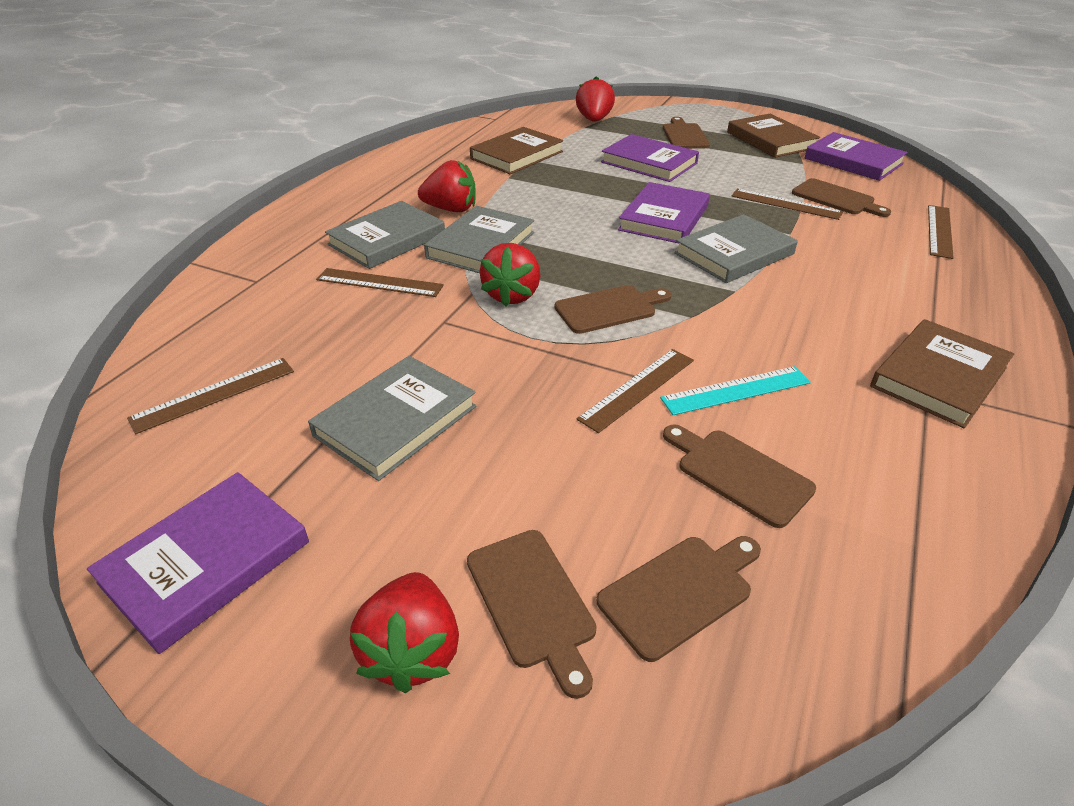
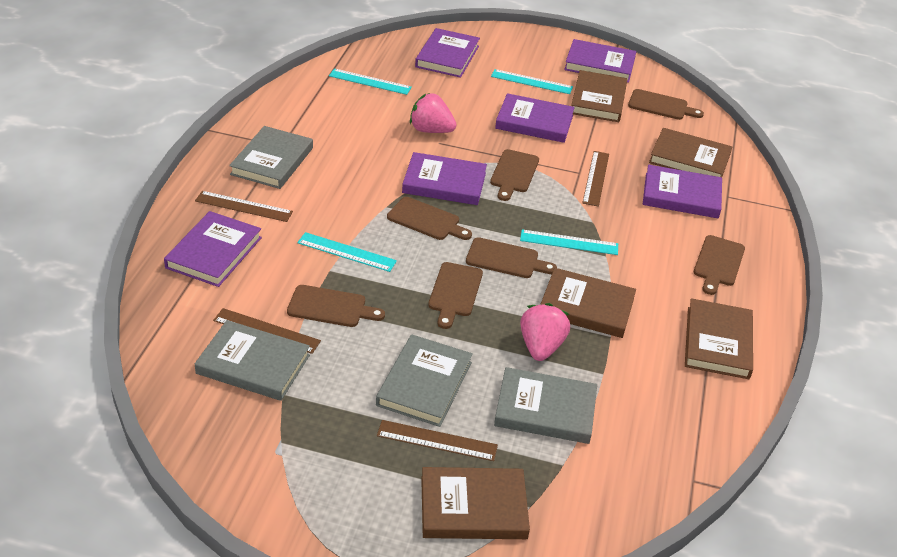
brown book: [470,127,563,174] [727,114,820,158] [870,319,1014,428] = 3 -> [421,467,530,539] [540,268,636,338] [571,70,627,122] [649,128,732,177] [685,298,753,379] = 5
brown cutting board: [467,530,597,699] [555,285,671,334] [597,536,761,662] [663,117,710,149] [663,424,816,528] [792,178,891,217] = 6 -> [287,285,385,327] [387,197,472,240] [428,262,483,329] [466,237,557,278] [490,149,539,201] [628,89,704,120] [694,235,745,295] = 7
brown ruler: [127,358,294,434] [316,268,444,297] [577,349,694,433] [732,189,843,220] [928,205,954,259] = 5 -> [195,191,293,222] [213,308,321,354] [377,420,498,461] [582,151,609,207] = 4
pink strawberry: none = 0 -> [410,93,457,133] [520,303,570,361] = 2
purple book: [87,472,309,654] [601,134,699,182] [618,182,710,243] [805,132,908,181] = 4 -> [164,211,262,287] [402,152,487,205] [415,28,480,78] [495,93,575,143] [564,39,636,83] [643,165,722,218] = 6
red strawberry: [350,572,459,693] [418,160,476,212] [480,243,540,307] [576,76,615,122] = 4 -> none = 0
turquoise ruler: [660,366,811,415] = 1 -> [297,232,397,272] [329,68,412,95] [491,69,573,94] [520,229,618,255] = 4

